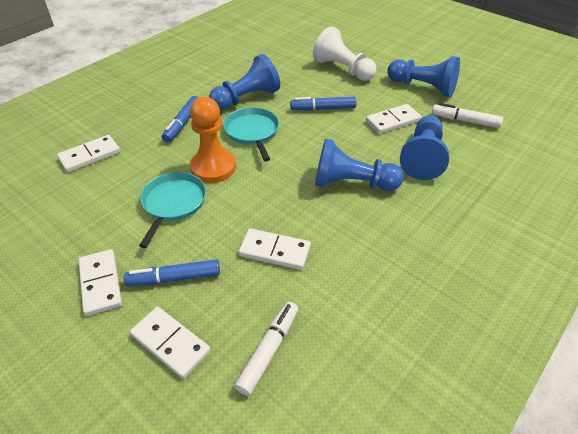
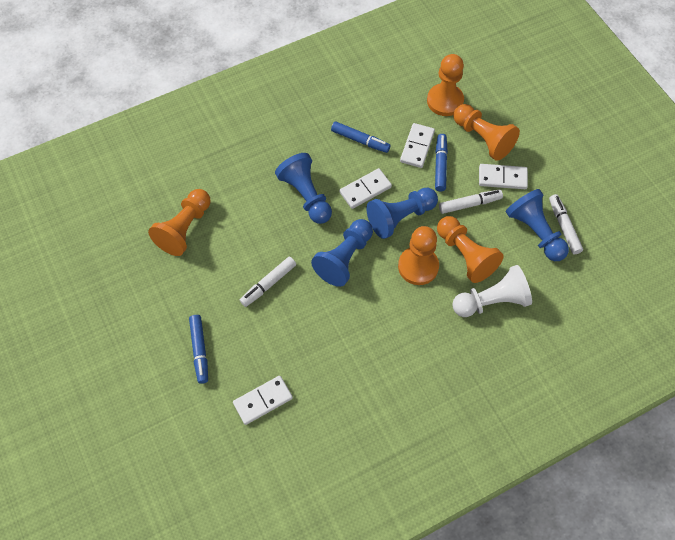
orange pawn: [190,97,236,183] = 1 -> [148,189,211,256] [398,226,439,285] [427,54,464,116] [437,216,503,283] [453,104,520,161] = 5
turquoise pan: [139,172,206,248] [223,107,279,161] = 2 -> none = 0
white domino: [57,135,120,172] [78,249,122,316] [130,307,211,379] [238,228,311,270] [366,104,421,134] = 5 -> [233,376,293,425] [339,168,392,209] [400,123,435,168] [479,164,528,189] = 4
white marker: [234,302,298,396] [432,103,503,128] = 2 -> [240,257,296,307] [439,190,503,214] [549,194,583,254] = 3

